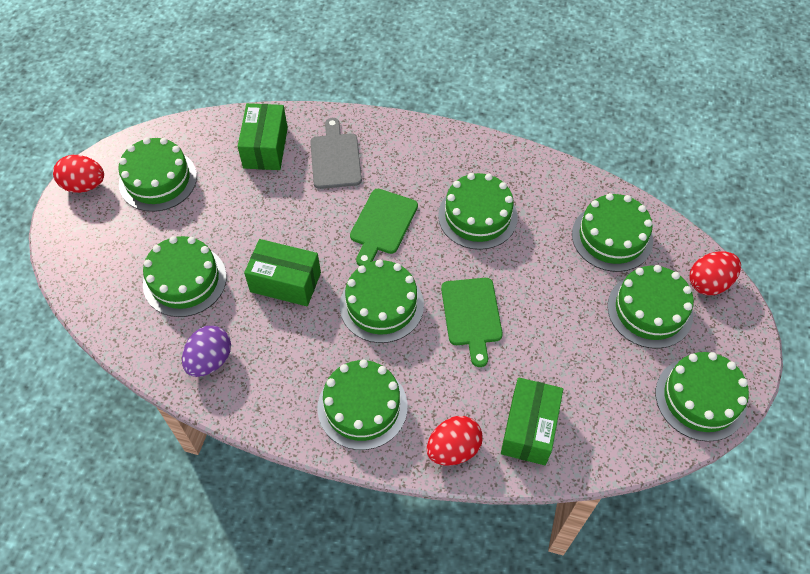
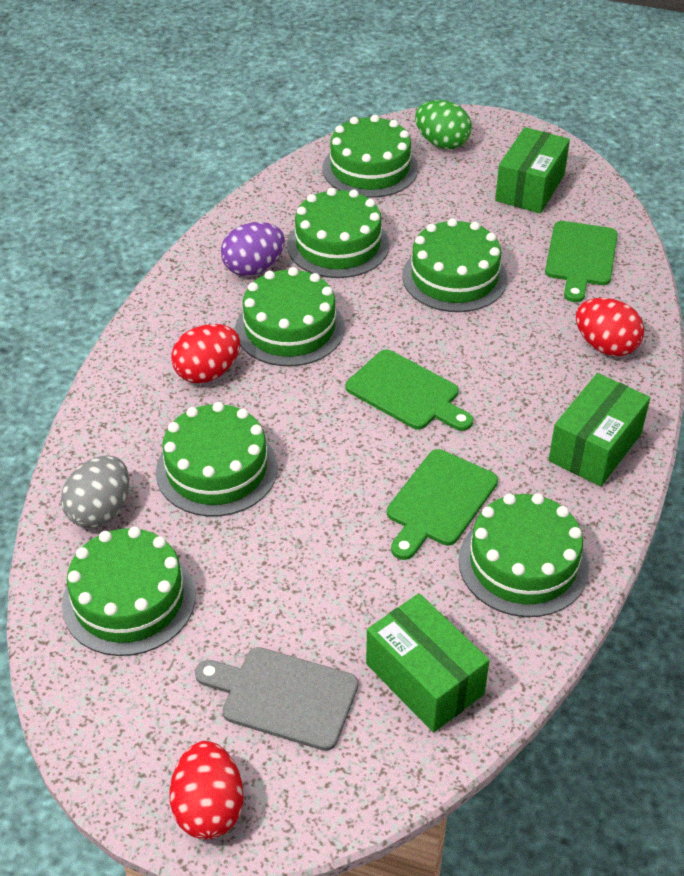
green cake: [118,138,197,212] [143,236,227,317] [317,360,407,450] [340,260,424,343] [438,173,518,250] [572,193,653,272] [607,265,694,349] [655,352,749,442] = 8 -> [62,527,195,656] [156,402,277,517] [235,267,345,366] [287,188,389,278] [323,115,418,198] [402,218,507,312] [459,493,589,617] = 7
green cutting board: [350,189,418,266] [441,278,503,367] = 2 -> [346,350,473,431] [387,449,498,560] [545,221,618,302] = 3
green egg: none = 0 -> [415,100,472,149] = 1
grey egg: none = 0 -> [61,455,129,528] = 1

